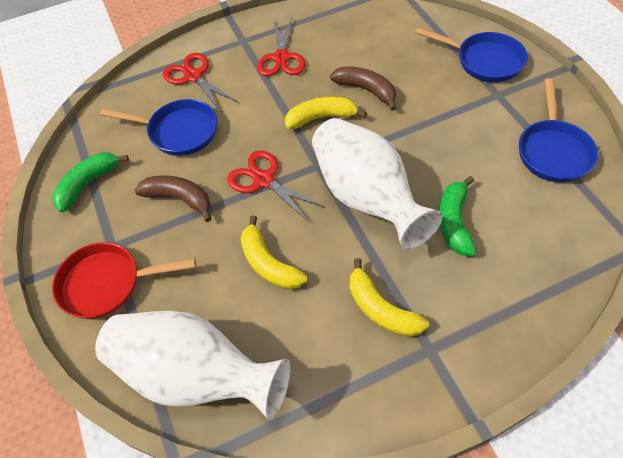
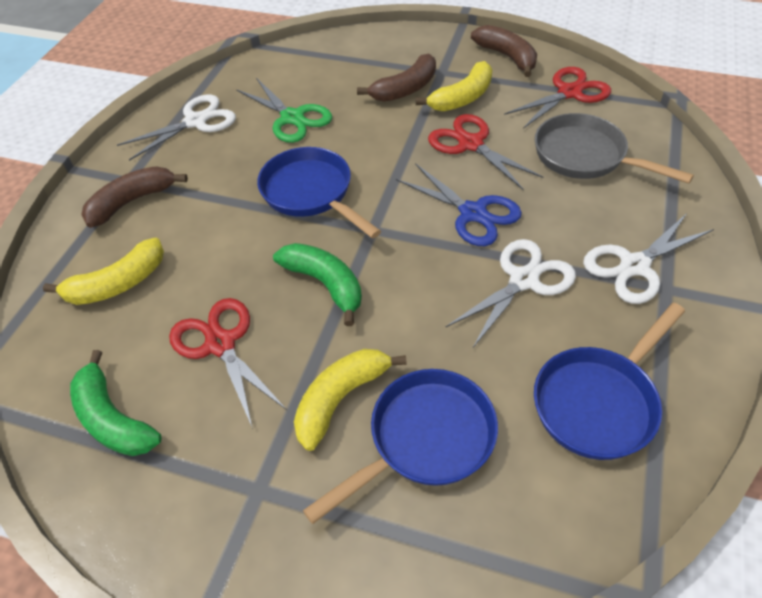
blue scissors: none = 0 -> [396,163,522,246] = 1
brown banana: [135,175,212,222] [330,66,396,111] = 2 -> [81,166,188,228] [357,54,436,102] [471,25,537,77] = 3
green scissors: none = 0 -> [236,78,332,143] = 1
grey pan: none = 0 -> [535,113,694,184] = 1
red pan: [52,242,196,319] = 1 -> none = 0
white scissors: none = 0 -> [117,95,236,161] [445,239,576,349] [583,212,714,304] = 3
white vase: [95,311,291,420] [312,118,442,250] = 2 -> none = 0

